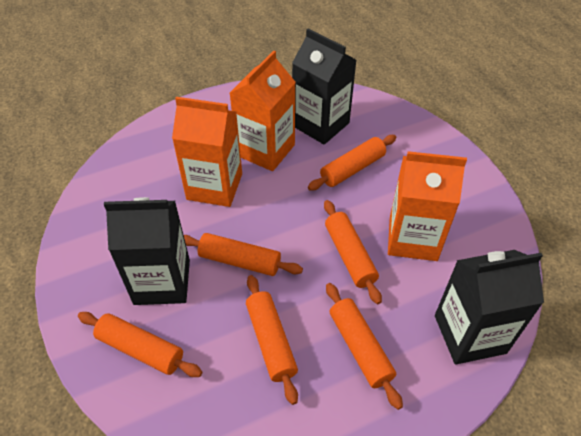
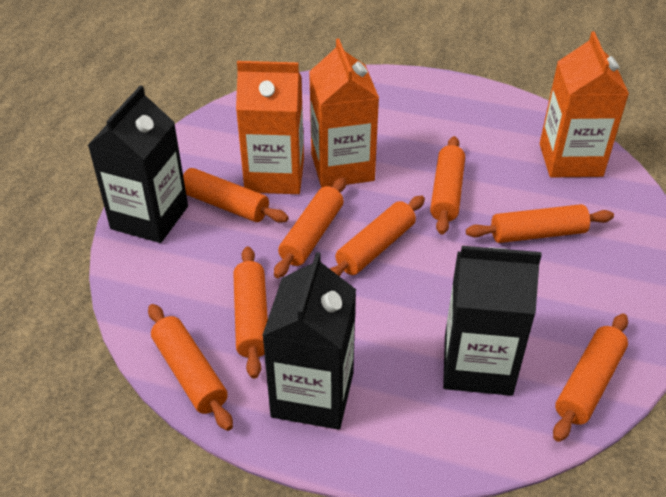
orange rolling pin: [78,312,202,377] [184,233,303,276] [246,275,298,405] [308,135,396,191] [324,200,382,304] [326,283,403,410] = 6 -> [148,304,233,431] [183,168,289,223] [233,246,268,379] [274,177,346,278] [330,196,425,277] [430,136,465,234] [466,204,614,243] [553,313,628,442] = 8

